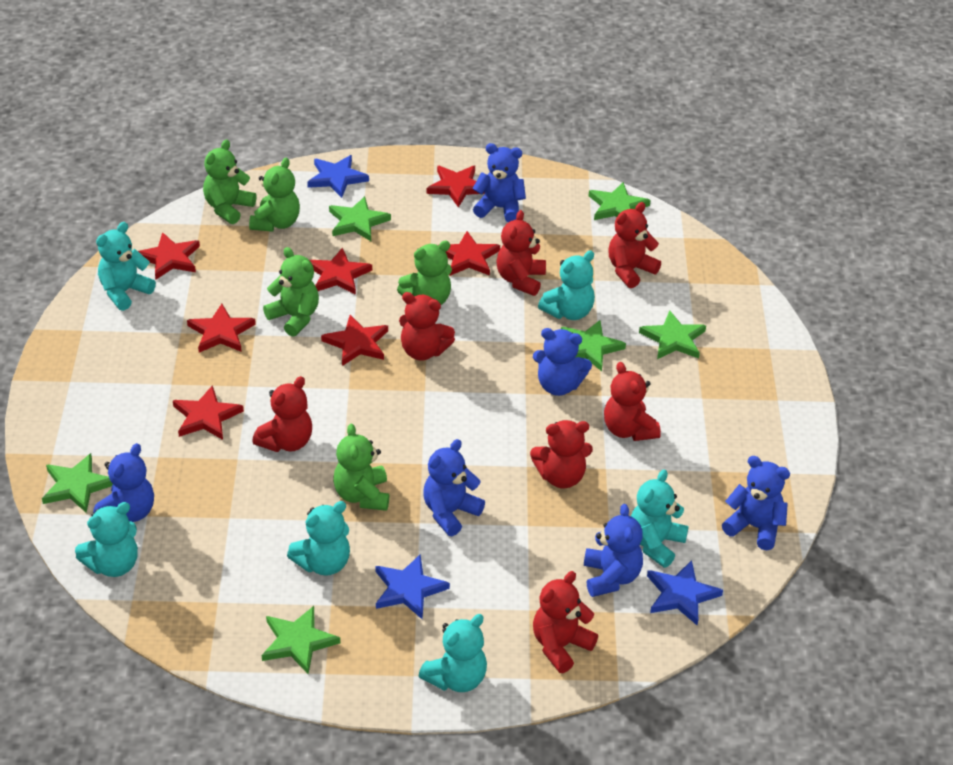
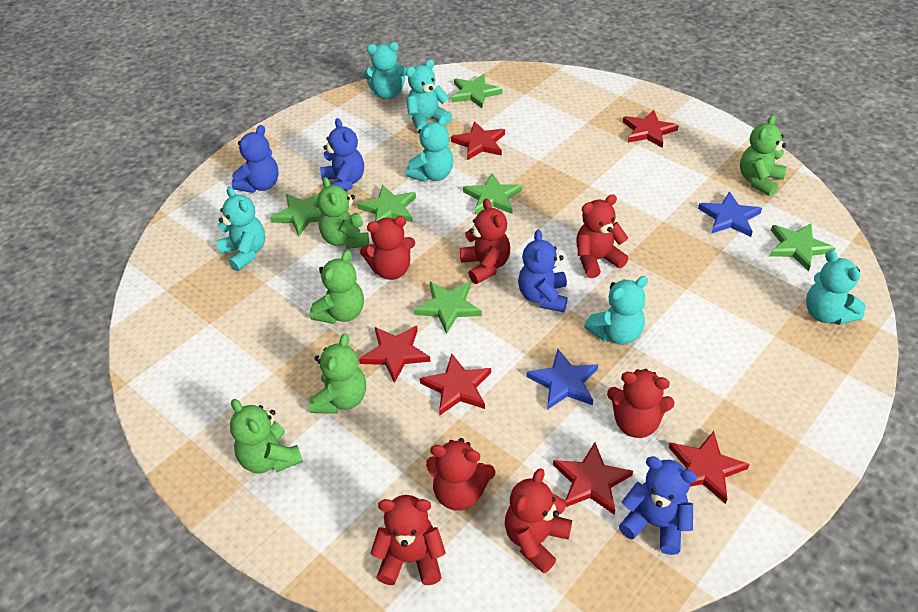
blue star: [307,155,369,198] [375,554,450,619] [647,560,723,625] = 3 -> [526,349,598,410] [698,192,762,237] = 2
blue teddy bear: [93,443,154,522] [423,439,485,536] [472,143,526,222] [533,328,592,396] [584,504,643,597] [722,456,790,550] = 6 -> [232,125,279,193] [320,118,364,191] [518,229,568,312] [619,456,697,555] = 4
red star: [138,232,200,279] [173,385,244,440] [187,304,256,353] [310,248,372,295] [321,315,388,366] [426,165,485,208] [438,231,500,276] = 7 -> [359,326,431,383] [420,354,491,415] [451,121,505,160] [553,442,633,515] [623,110,679,148] [668,431,750,504] = 6

